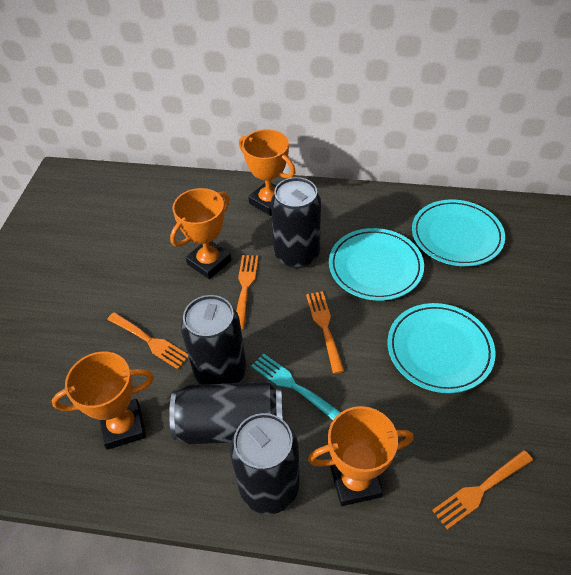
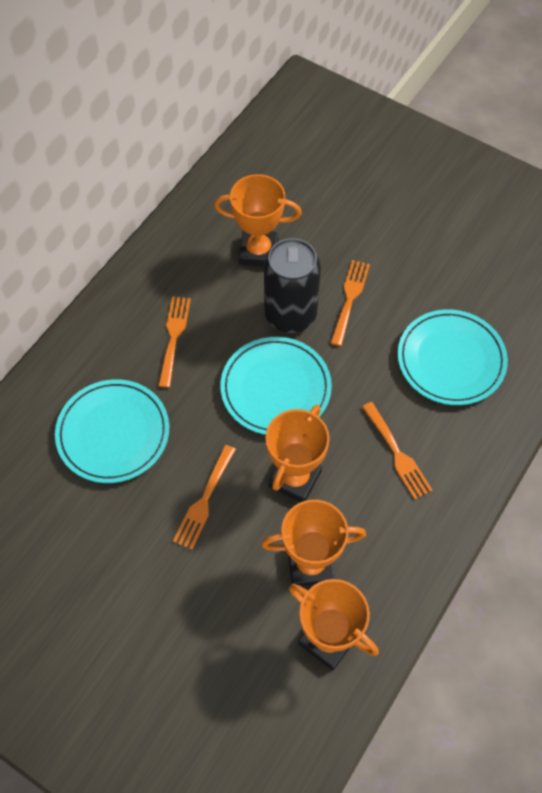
black can: [169,382,283,444] [181,295,247,385] [230,413,300,514] [271,177,321,268] = 4 -> [264,238,321,333] = 1
turquoise fork: [251,353,341,420] = 1 -> none = 0

